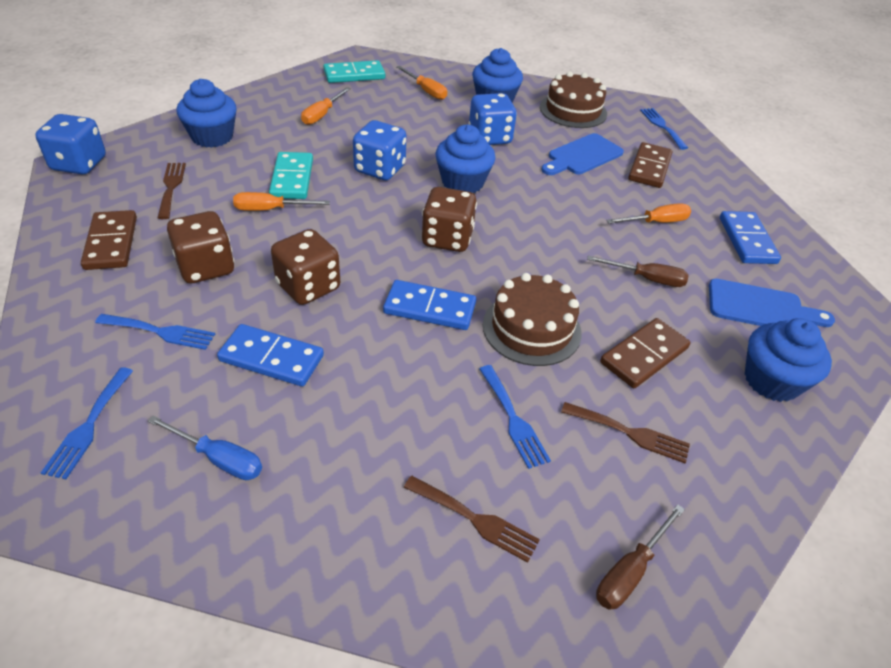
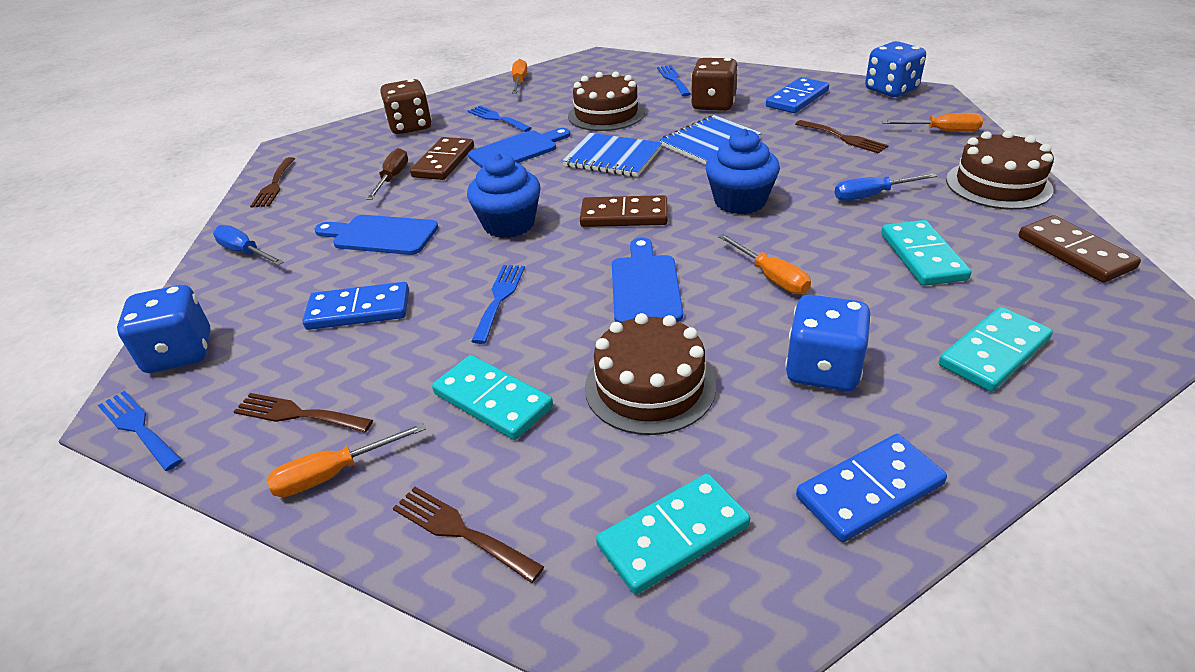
blue cupcake: [176,79,237,148] [435,125,495,193] [472,48,523,103] [745,318,832,402] = 4 -> [467,153,541,238] [706,129,780,215] = 2
blue cutting board: [541,133,624,175] [709,279,835,327] = 2 -> [315,215,438,255] [468,128,570,168] [612,238,683,323] = 3
blue notebook: none = 0 -> [562,133,662,177] [659,115,762,165] = 2
blue screwdriver: [148,415,262,480] = 1 -> [213,225,284,265] [834,173,937,201] = 2
brown cake: [483,273,582,366] [540,71,607,128] = 2 -> [568,71,645,131] [585,313,716,435] [946,131,1054,210] = 3
brown dice: [167,211,234,283] [271,229,340,305] [422,187,477,252] = 3 -> [381,79,432,134] [691,58,738,111] = 2
brown fork: [158,163,186,219] [404,476,540,563] [561,402,690,463] = 3 -> [233,393,373,433] [250,157,295,208] [393,487,544,583] [795,120,889,154] = 4
brown screwdriver: [587,256,689,287] [596,504,685,610] = 2 -> [366,148,408,200] = 1
turquoise domino: [269,152,313,199] [323,60,385,83] = 2 -> [432,355,553,440] [596,474,750,594] [881,220,972,286] [939,307,1053,392] = 4

